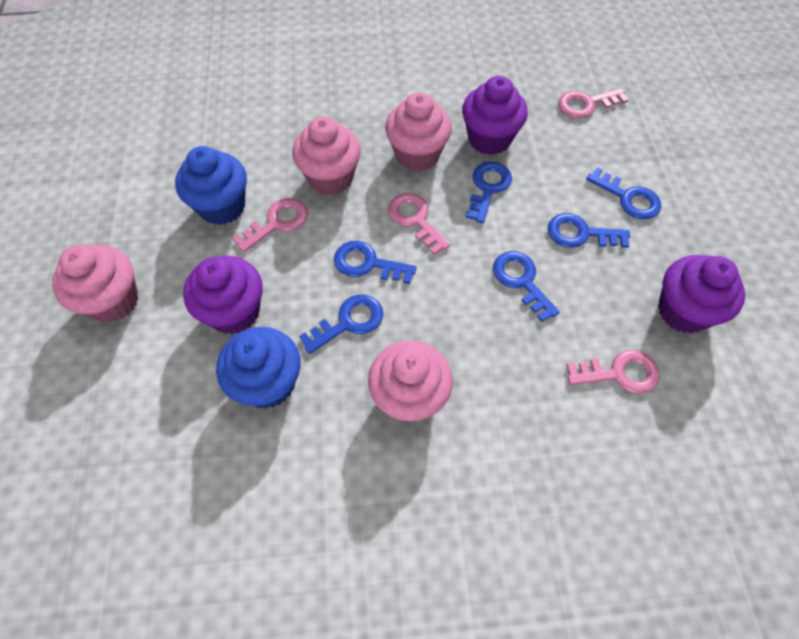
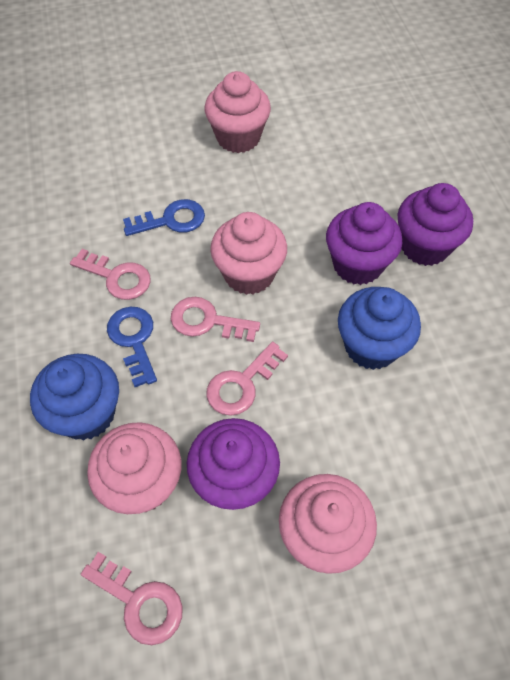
blue key: [299,294,383,354] [334,240,417,284] [466,162,512,223] [493,251,560,322] [548,213,630,248] [586,167,661,219] = 6 -> [107,307,157,387] [123,199,205,236] = 2

